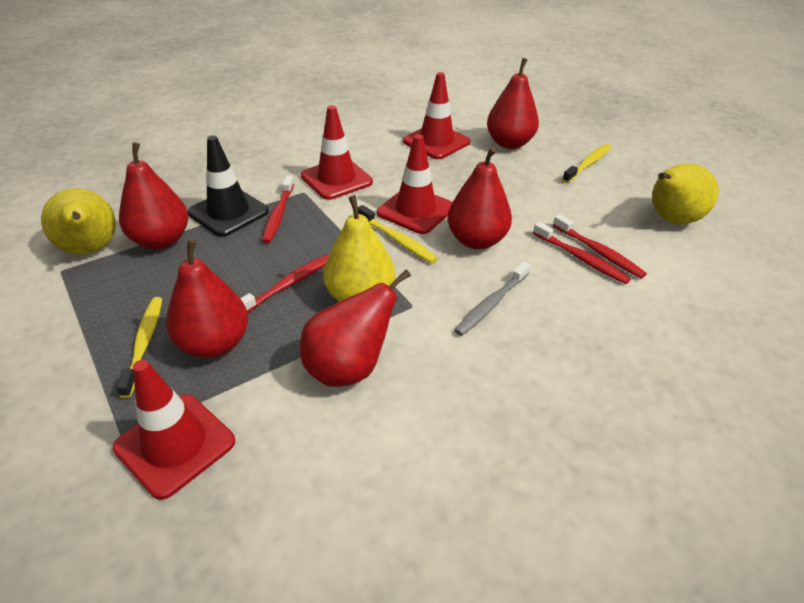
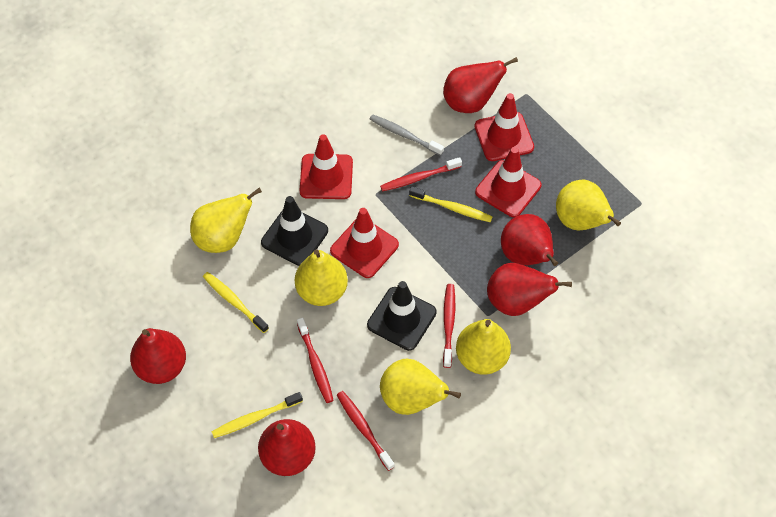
black traffic cone: [187,135,269,237] = 1 -> [261,196,328,266] [367,281,437,351] = 2
yellow pear: [41,188,116,255] [323,195,395,302] [652,164,719,224] = 3 -> [190,188,262,253] [295,249,348,306] [380,359,461,415] [456,319,511,375] [556,179,621,230] = 5

